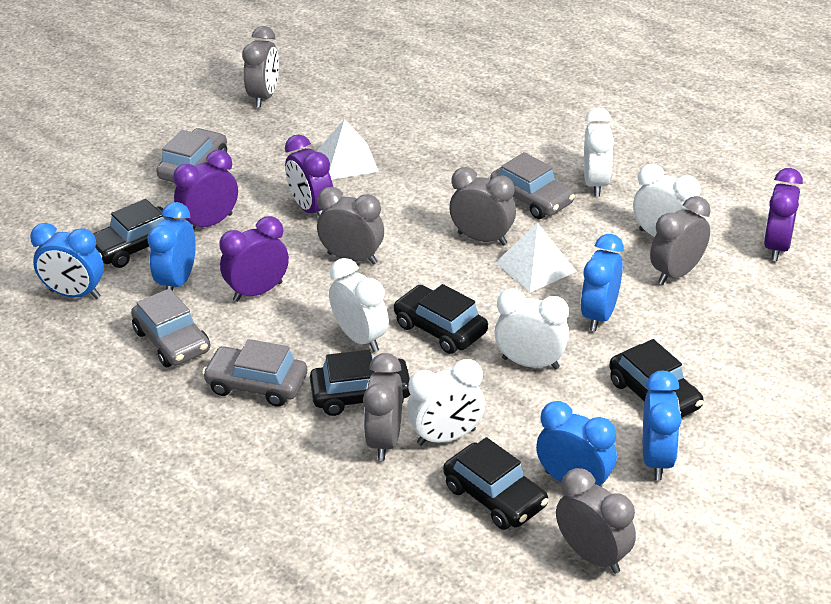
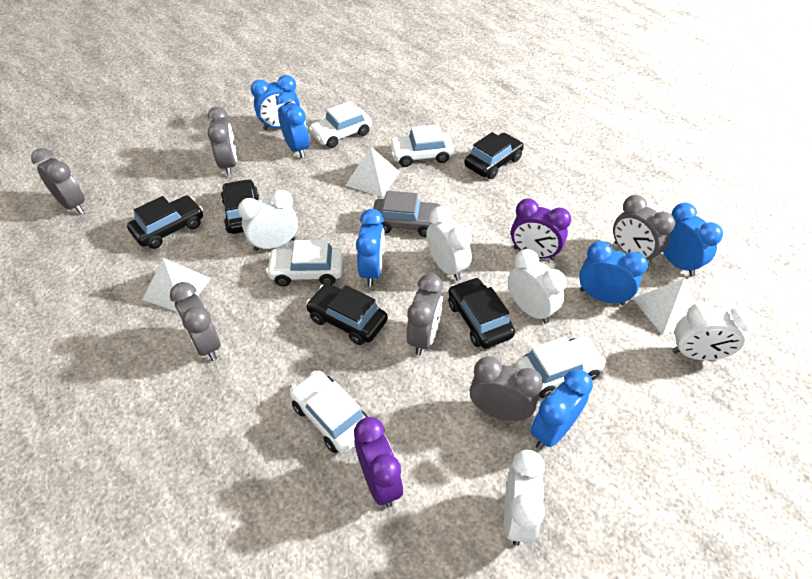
blue clock: [30,223,104,299] [147,202,196,291] [536,401,617,487] [580,234,624,331] [643,371,682,480] = 5 -> [251,75,300,130] [276,92,310,158] [356,209,385,287] [530,369,593,449] [579,241,648,305] [663,203,723,277] = 6
grey car: [131,288,210,367] [156,128,227,182] [202,339,307,407] [490,152,575,219] = 4 -> [373,191,441,237] = 1
purple clock: [173,150,238,229] [220,216,289,302] [285,135,333,216] [764,168,803,261] = 4 -> [354,417,403,508] [511,198,572,261] = 2
white car: none = 0 -> [266,240,343,286] [290,371,368,454] [309,101,372,148] [389,124,454,167] [516,336,606,398] = 5
white pyramid: [316,119,379,180] [495,223,577,293] = 2 -> [142,258,211,312] [345,147,400,197] [632,278,696,335] = 3

